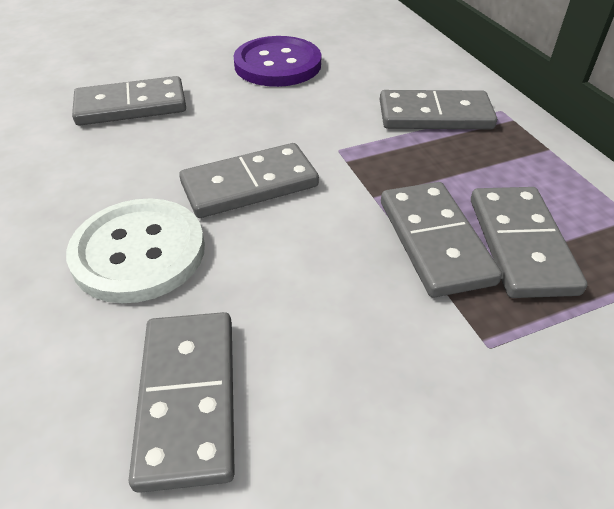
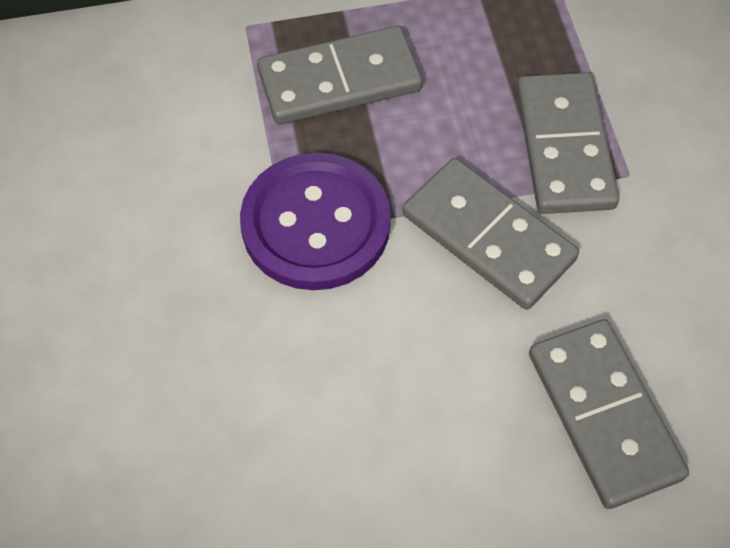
grey domino: [72,76,186,126] [128,312,235,493] [179,143,319,218] [380,90,497,129] [381,182,502,298] [471,187,587,298] = 6 -> [257,26,422,124] [403,158,579,310] [516,72,619,214] [529,319,689,509] = 4
white button: [66,198,205,303] = 1 -> none = 0

